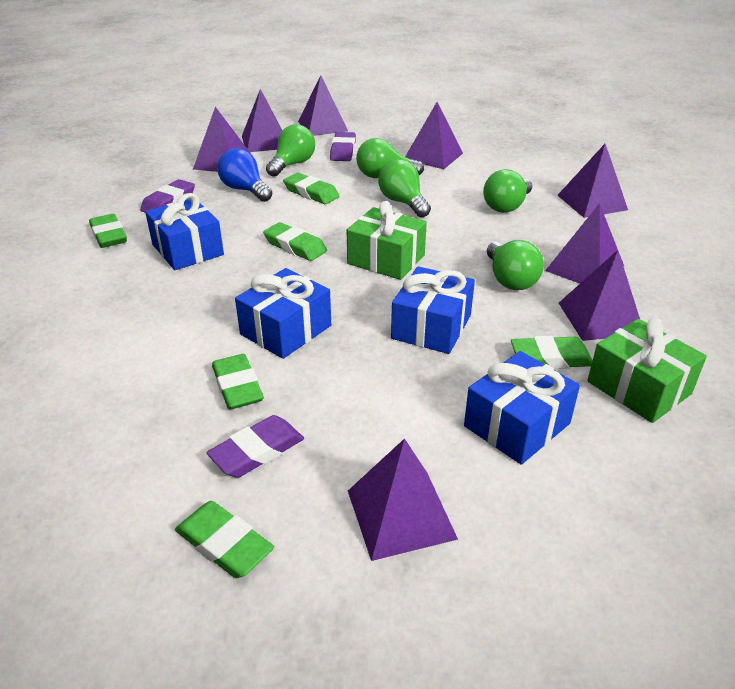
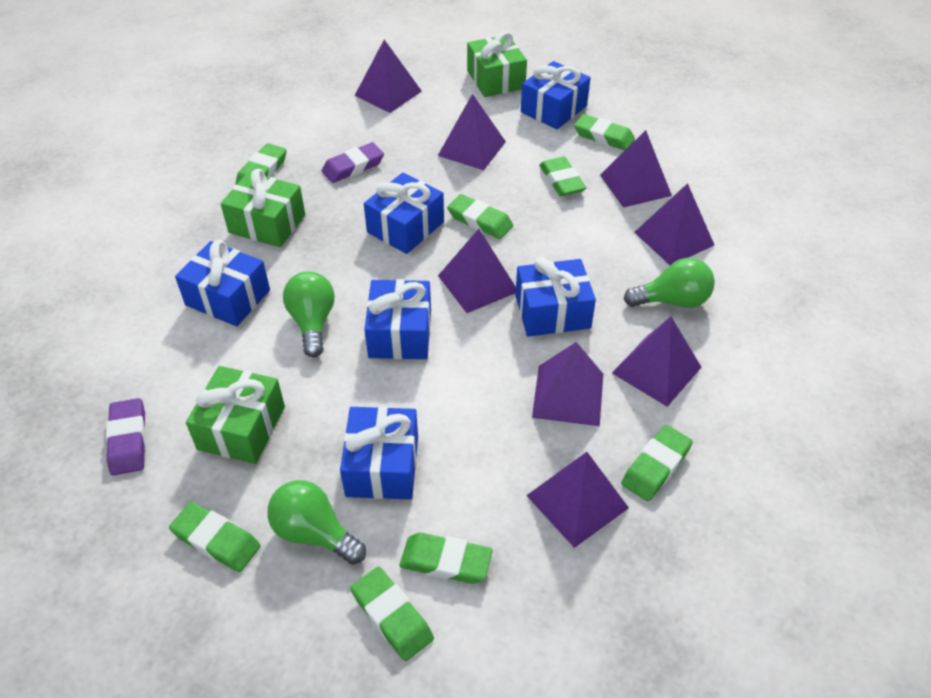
blue gift: [145,193,224,270] [235,268,331,359] [391,266,475,354] [464,351,580,465] = 4 -> [175,240,270,326] [340,406,418,500] [364,172,444,254] [364,279,431,359] [515,257,596,337] [521,61,591,129] = 6
blue light bulb: [217,148,273,202] = 1 -> none = 0
green eraser: [89,214,127,248] [175,501,274,578] [212,354,264,409] [263,222,327,261] [283,173,340,204] [511,336,593,369] = 6 -> [169,502,261,572] [235,143,287,185] [350,567,434,661] [400,532,493,584] [447,194,513,239] [539,157,586,196] [574,114,635,150] [621,425,693,501] = 8
green gift: [347,201,427,280] [587,318,707,423] = 2 -> [186,366,285,464] [220,169,305,247] [467,31,527,97] = 3
green light bulb: [266,124,315,177] [356,138,424,178] [378,159,431,217] [483,169,532,213] [487,240,544,290] = 5 -> [267,480,366,565] [283,271,335,357] [624,258,715,308] = 3
purple eraser: [140,179,195,212] [206,415,304,478] [330,132,356,161] = 3 -> [106,398,146,475] [322,142,384,183] = 2

